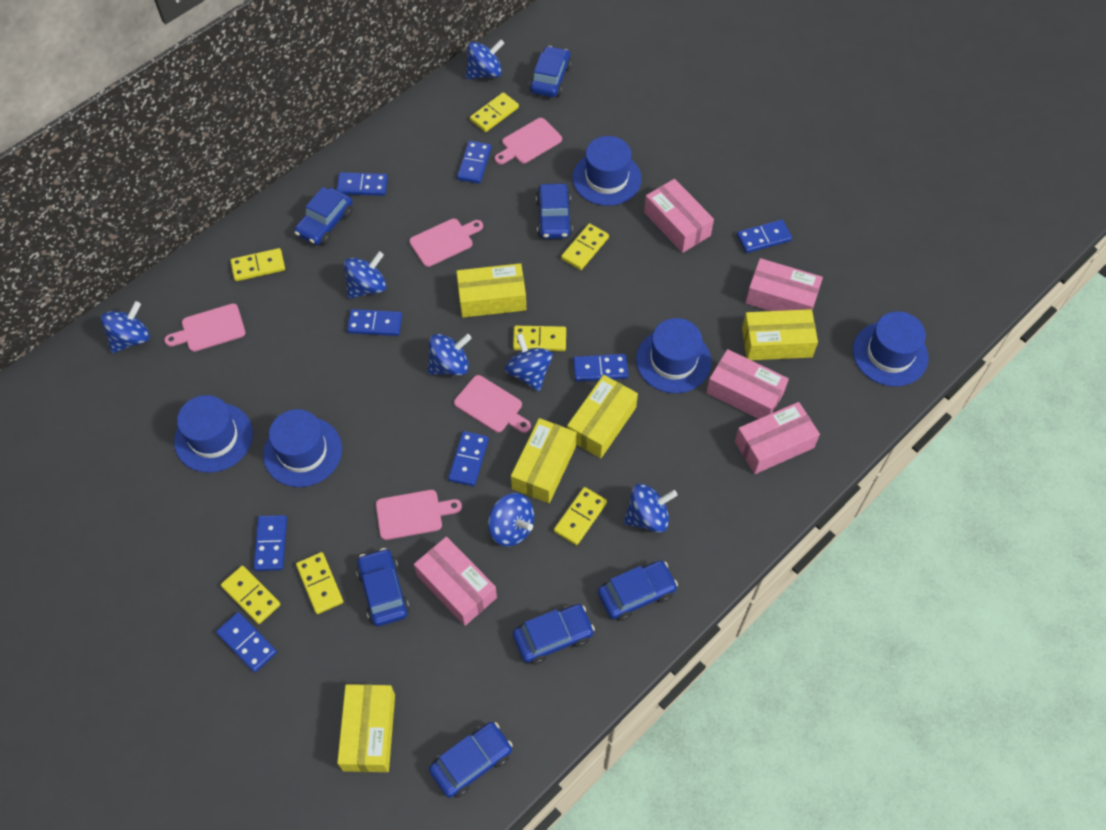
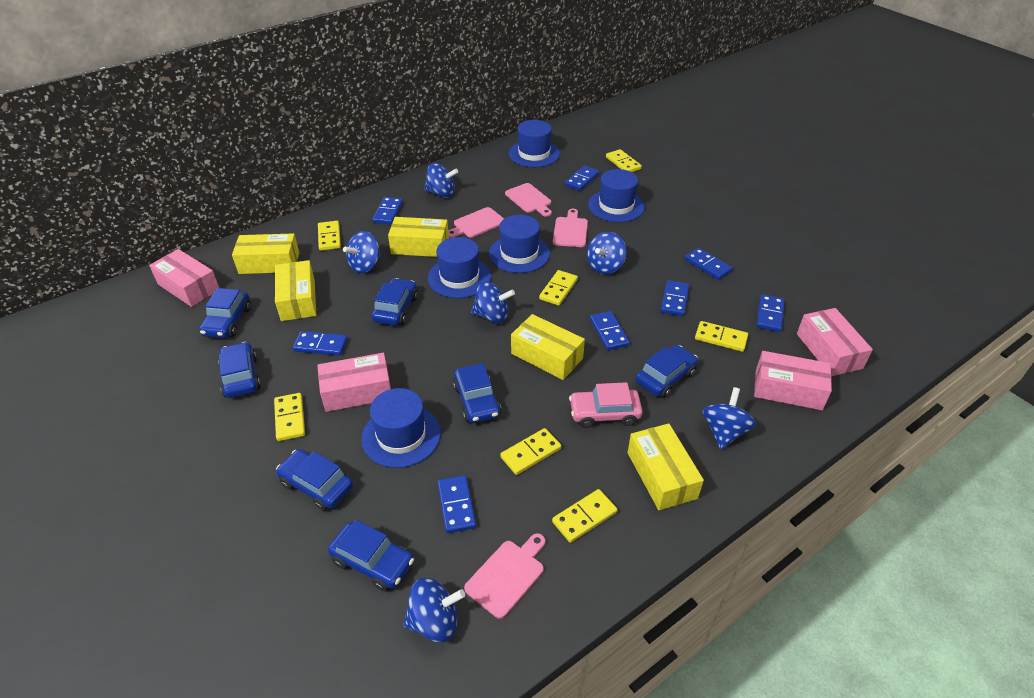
blue spinning top: [101,301,150,353] [344,251,386,299] [427,334,472,376] [466,39,504,79] [488,493,534,547] [505,333,553,391] [624,484,678,533] = 7 -> [343,231,381,273] [403,578,465,643] [424,163,458,198] [471,281,515,323] [587,232,626,274] [703,387,756,449] = 6
pink box: [414,537,497,626] [644,179,714,253] [706,349,789,419] [735,402,820,474] [745,258,823,311] = 5 -> [149,249,219,307] [317,353,391,412] [754,351,832,410] [797,308,873,376] = 4
pink car: none = 0 -> [569,382,643,428] = 1
pink cutting board: [164,304,245,352] [376,490,462,540] [409,219,483,267] [454,375,531,433] [495,118,562,164] = 5 -> [448,207,504,238] [464,533,545,619] [505,183,552,217] [553,209,588,247] = 4

